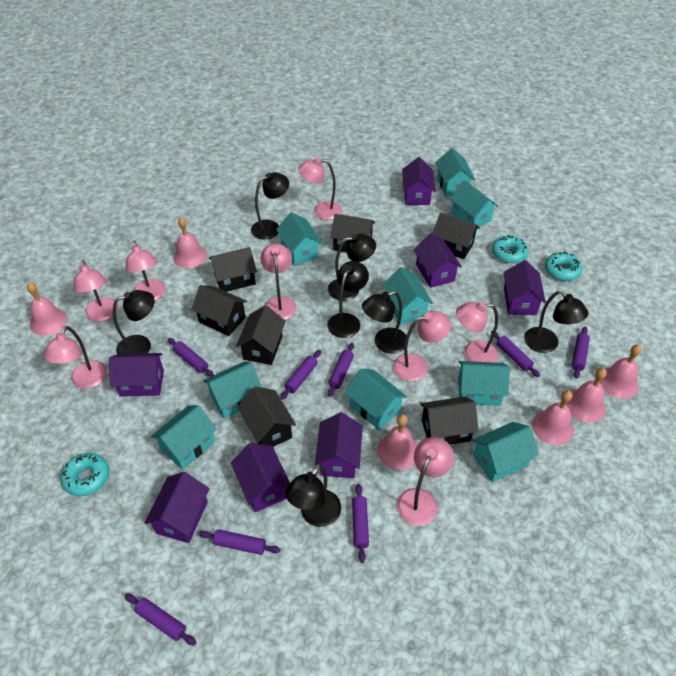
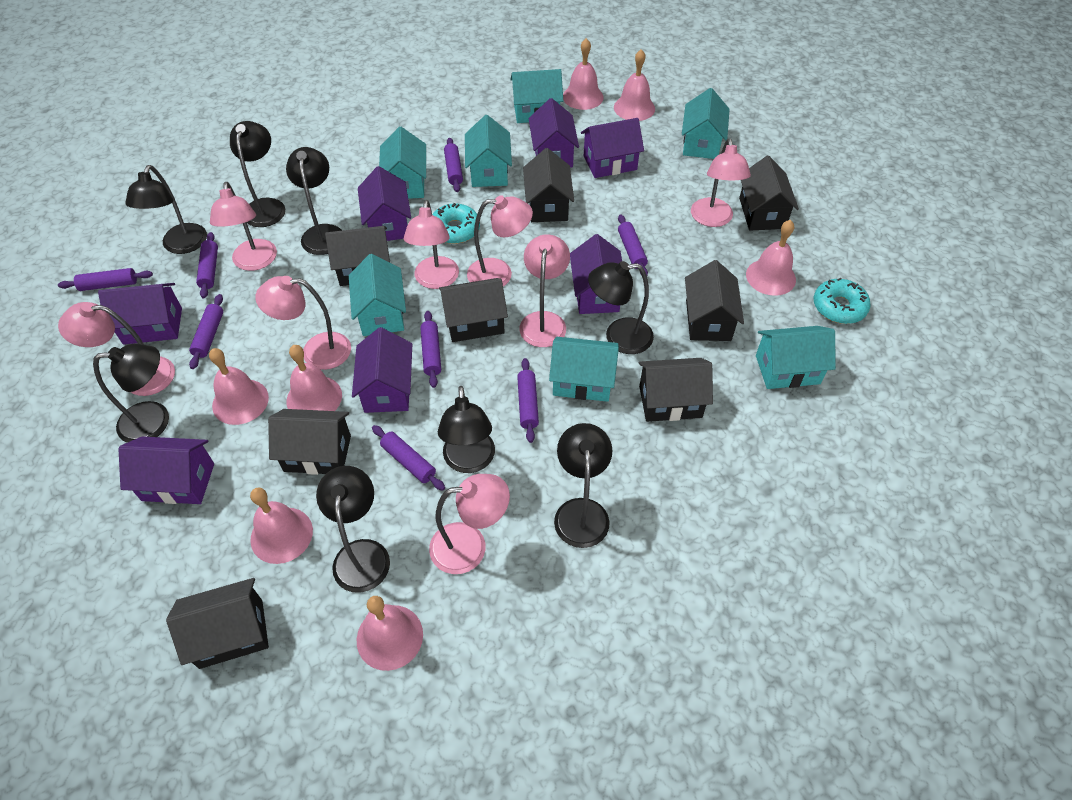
black house: [191,285,247,336] [209,247,257,292] [236,305,286,365] [237,386,296,447] [330,214,375,253] [420,396,479,445] [433,212,480,259] = 7 -> [166,578,269,669] [268,409,351,475] [325,226,390,286] [439,278,508,342] [523,148,574,222] [638,358,713,422] [685,260,744,341] [739,156,799,231] = 8
black lamp: [113,290,155,354] [251,172,289,240] [285,465,341,527] [327,261,369,338] [328,234,376,301] [362,291,406,354] [524,291,588,353] = 7 -> [93,344,169,443] [125,165,207,254] [230,121,285,227] [286,147,342,255] [316,466,390,593] [438,386,495,473] [554,423,613,548] [588,261,654,354] = 8
pink bell: [27,282,67,336] [173,217,207,268] [377,414,417,470] [532,390,574,445] [566,368,607,423] [600,345,642,399] = 6 -> [209,348,269,425] [250,487,313,564] [286,345,342,411] [357,596,423,671] [563,38,603,110] [614,49,655,121] [746,220,796,296] = 7
turquoise donut: [61,453,109,497] [492,235,528,263] [545,252,583,281] = 3 -> [432,203,480,244] [814,278,870,324] = 2
turquoise house: [151,405,217,470] [203,361,262,419] [276,212,322,265] [345,369,407,430] [383,267,433,324] [435,148,475,196] [450,180,498,227] [458,361,510,406] [472,422,539,482] = 9 -> [349,254,406,336] [379,127,426,199] [465,115,512,187] [510,69,563,123] [549,337,619,402] [682,88,730,159] [756,326,836,389] = 7

